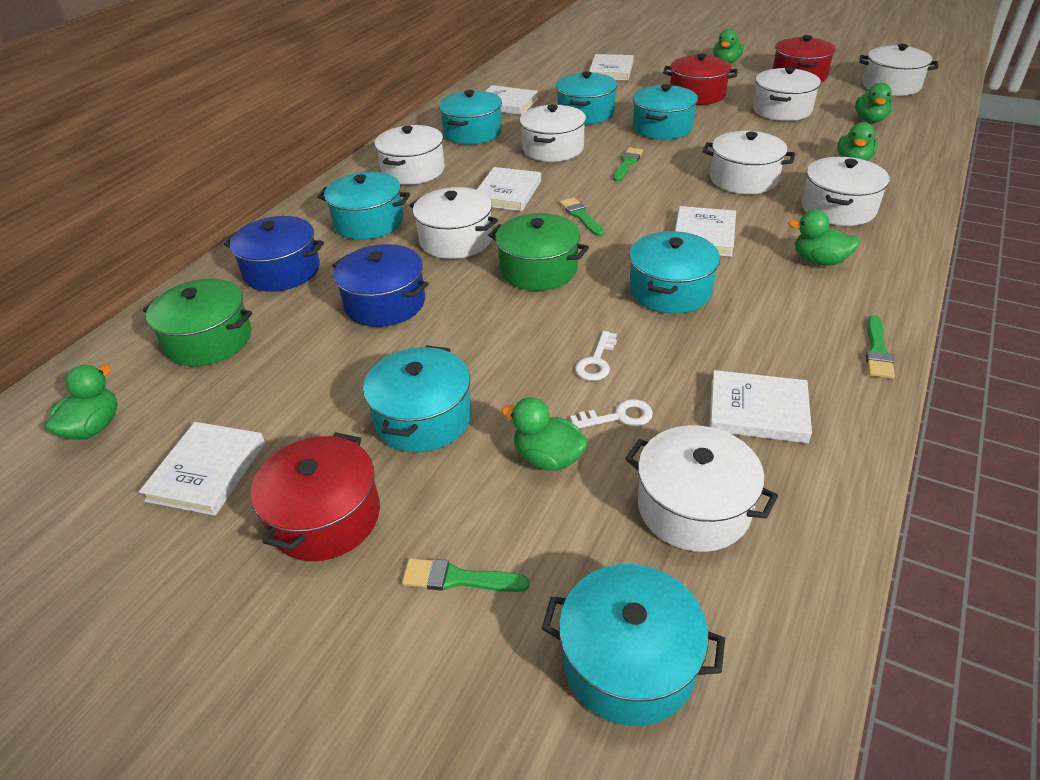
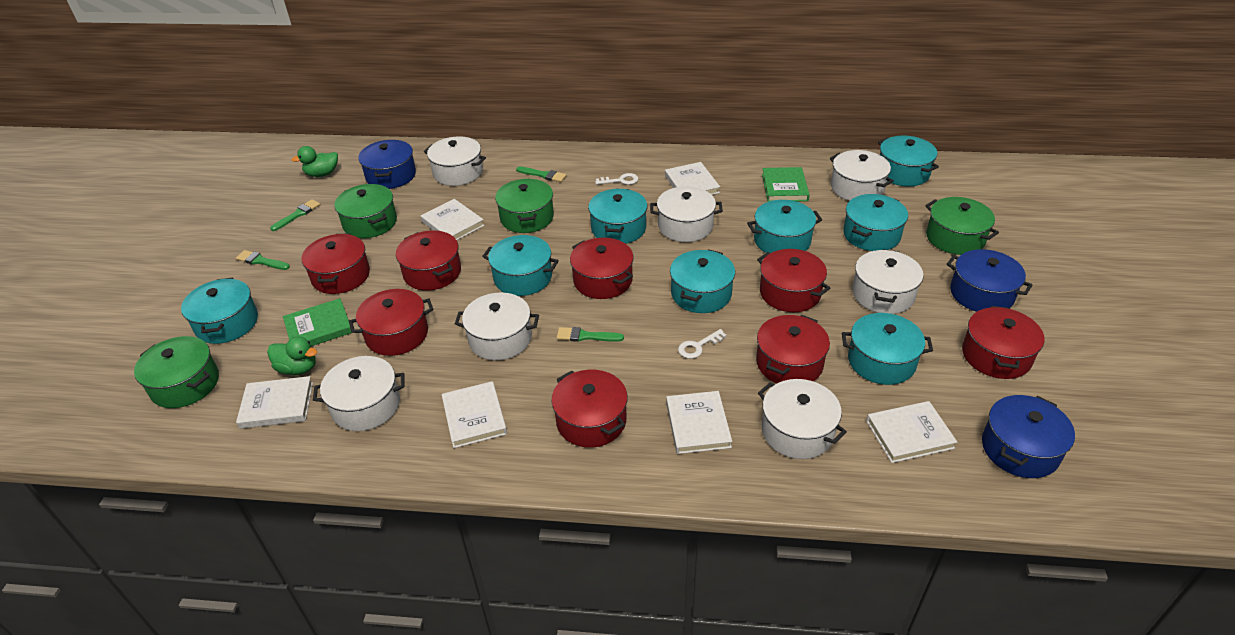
blue pot: [224,216,324,292] [332,244,428,327] = 2 -> [358,140,416,189] [947,249,1033,312] [982,395,1075,478] = 3
green book: none = 0 -> [283,298,352,346] [762,167,809,202] = 2
green duck: [44,365,118,440] [501,398,588,471] [713,29,744,64] [788,210,860,266] [837,122,878,161] [855,83,893,123] = 6 -> [267,337,317,375] [292,146,338,177] = 2
green pot: [143,278,252,366] [488,213,589,291] = 2 -> [134,336,219,408] [334,184,397,238] [495,179,554,233] [925,197,999,255] = 4
red pot: [251,432,380,561] [663,53,738,105] [773,35,836,82] = 3 -> [302,233,370,294] [349,289,433,356] [396,231,461,291] [551,370,628,448] [570,238,634,299] [756,315,830,384] [757,249,830,312] [962,306,1045,379] = 8
turquoise pot: [317,172,410,240] [363,345,471,452] [439,90,502,144] [542,564,725,726] [556,71,617,124] [629,231,720,314] [633,84,698,140] = 7 -> [181,277,258,344] [482,235,559,296] [588,189,647,244] [670,249,735,313] [747,200,822,253] [842,313,933,385] [843,194,908,251] [878,136,939,187] = 8
white pot: [375,125,445,185] [409,187,498,259] [520,104,586,162] [625,425,778,552] [703,131,795,194] [753,67,821,121] [802,157,890,226] [859,44,938,96] = 8 -> [313,356,405,431] [424,136,486,186] [455,293,539,360] [650,186,723,242] [758,379,847,459] [830,150,894,201] [852,249,923,314] = 7

